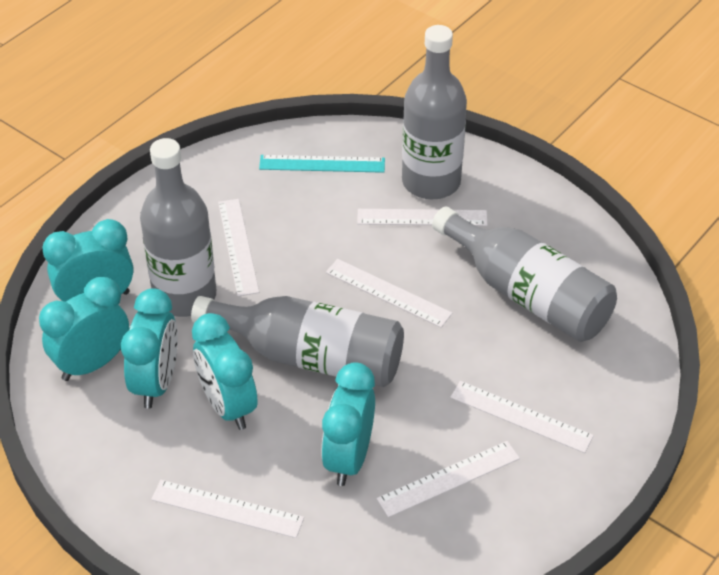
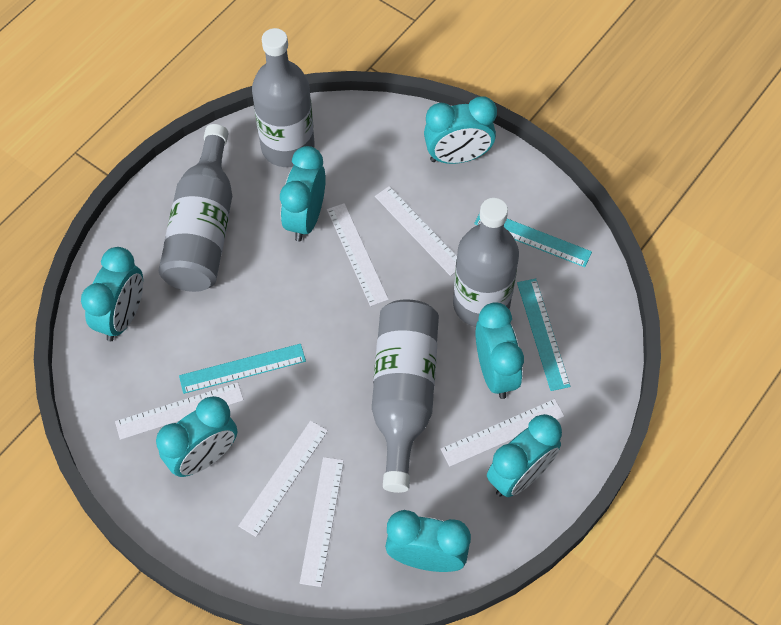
turquoise clock: [39,277,129,381] [42,219,134,302] [121,288,178,409] [192,313,258,430] [321,362,375,486] = 5 -> [81,247,143,341] [156,396,237,477] [280,146,326,242] [385,510,471,572] [424,96,497,164] [475,302,524,399] [487,414,562,497] = 7
turquoise ruler: [259,155,385,173] = 1 -> [179,344,306,394] [474,213,592,267] [517,279,570,391] = 3

